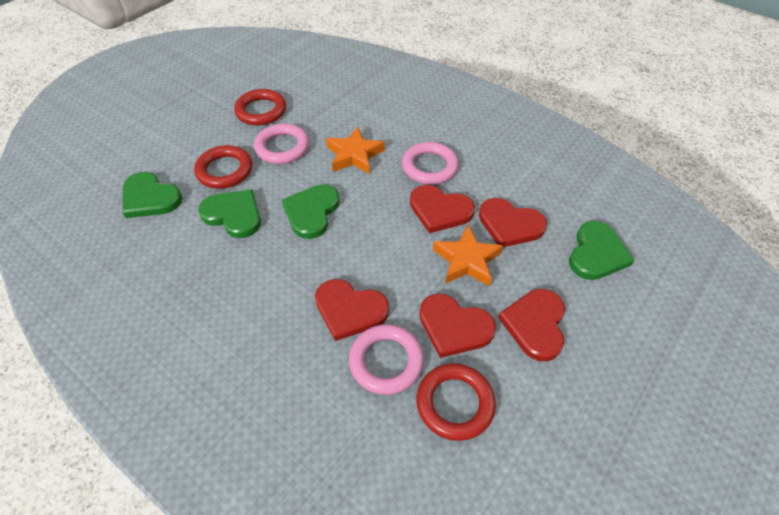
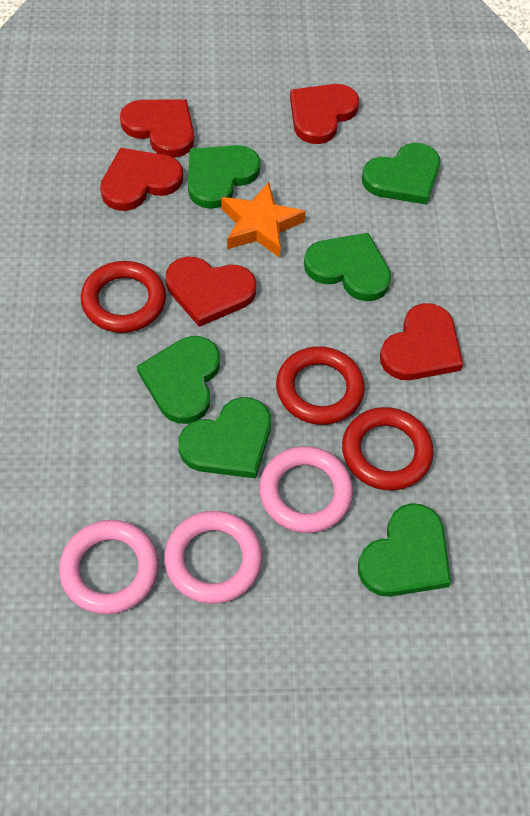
green heart: [122,172,183,218] [198,189,261,238] [282,184,340,239] [569,221,635,280] = 4 -> [137,336,220,424] [178,397,271,479] [188,145,261,209] [304,233,391,301] [358,503,451,597] [362,143,440,205] = 6
orange star: [326,127,385,174] [433,225,503,286] = 2 -> [221,182,306,258] = 1

